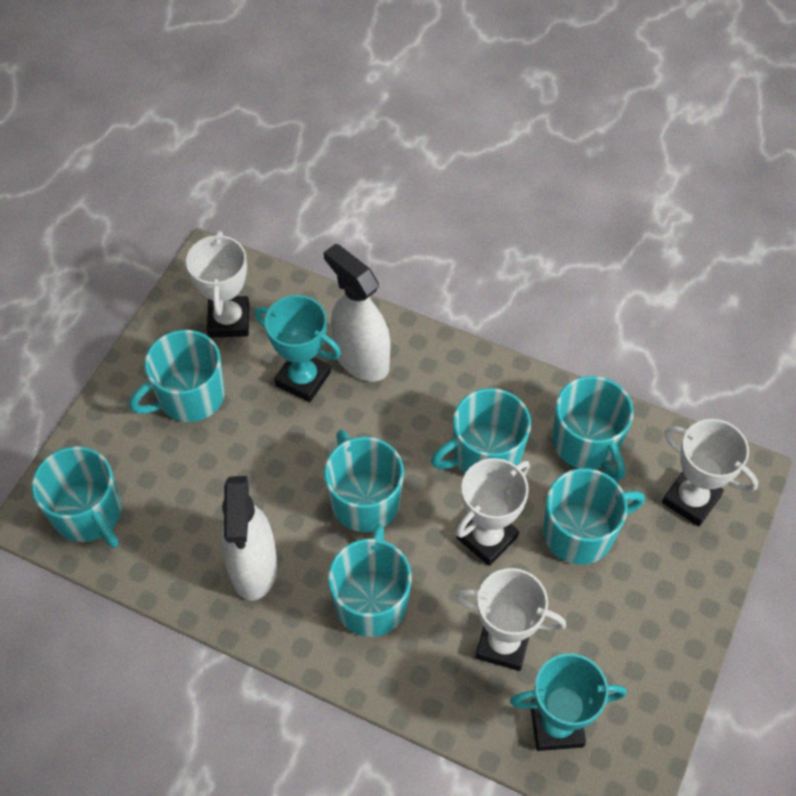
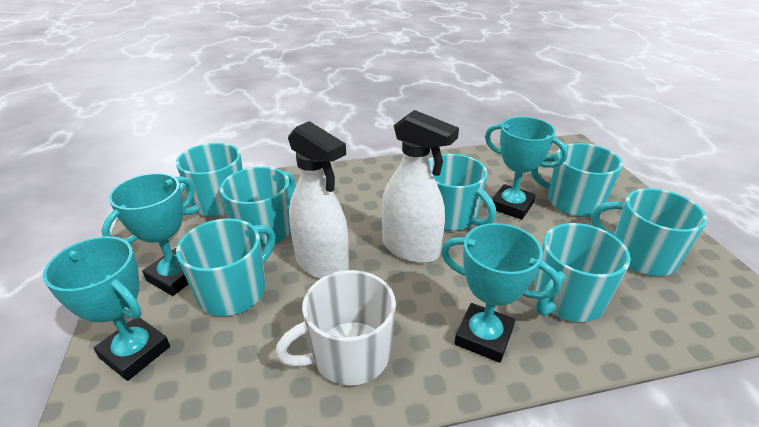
turquoise trophy: [255,295,341,402] [510,653,627,751] = 2 -> [43,236,170,381] [101,173,195,296] [441,223,562,363] [485,117,568,220] = 4
white mug: none = 0 -> [275,270,396,386] = 1
white trophy: [186,231,250,338] [456,458,530,566] [456,568,566,671] [662,419,758,527] = 4 -> none = 0

